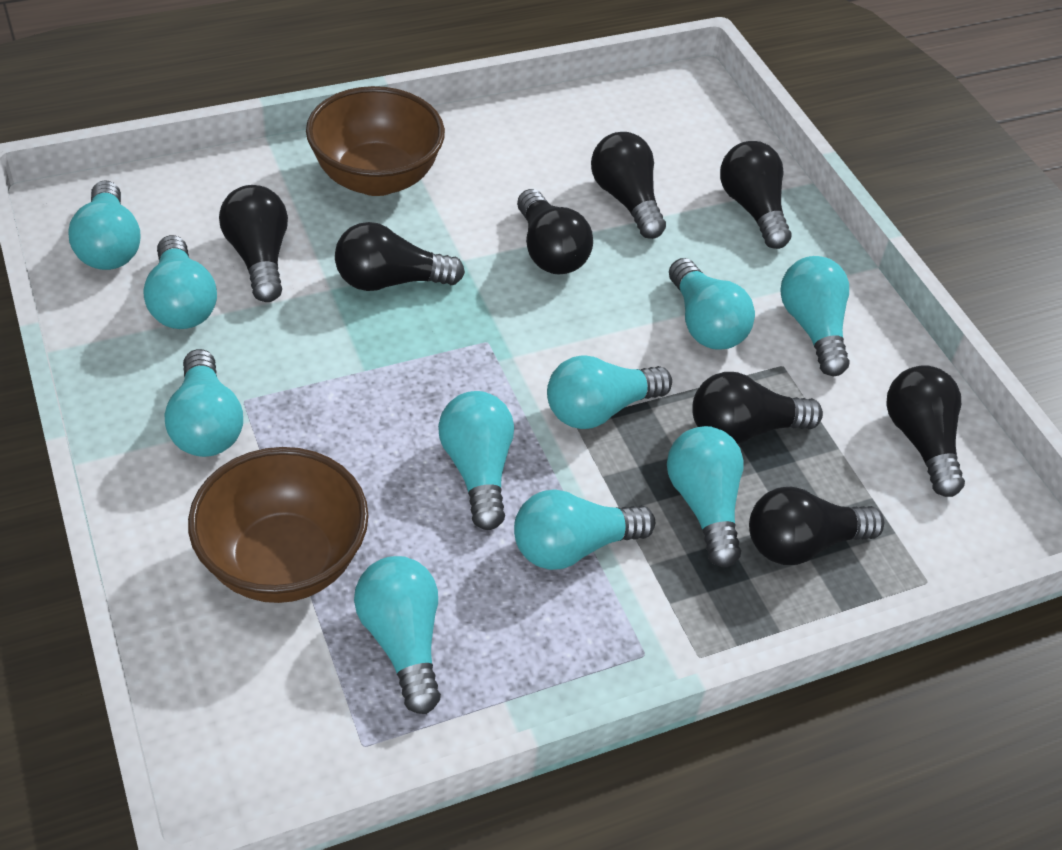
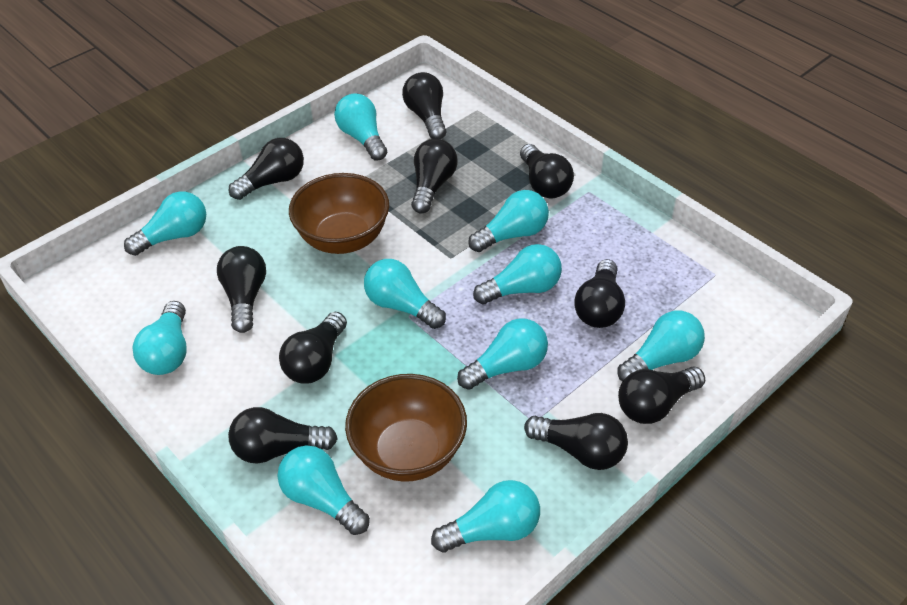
black light bulb: [219,185,288,302] [335,222,465,291] [517,189,593,275] [591,132,666,239] [692,372,823,444] [720,141,791,249] [749,487,884,565] [886,365,965,497] = 8 -> [217,246,266,333] [228,407,338,464] [229,138,304,200] [279,312,347,384] [402,72,446,139] [411,139,458,213] [520,144,574,198] [524,413,628,470] [574,259,625,328] [618,366,705,424] = 10

